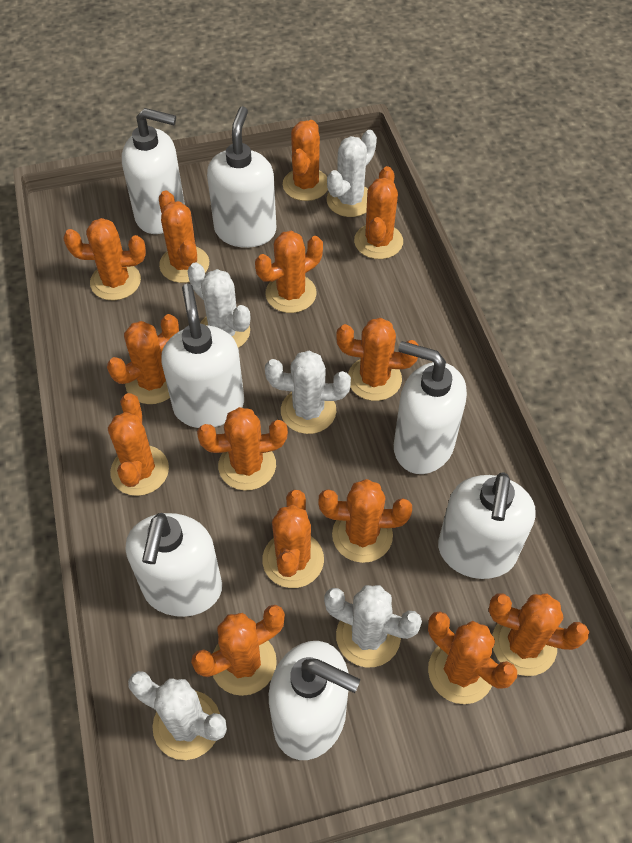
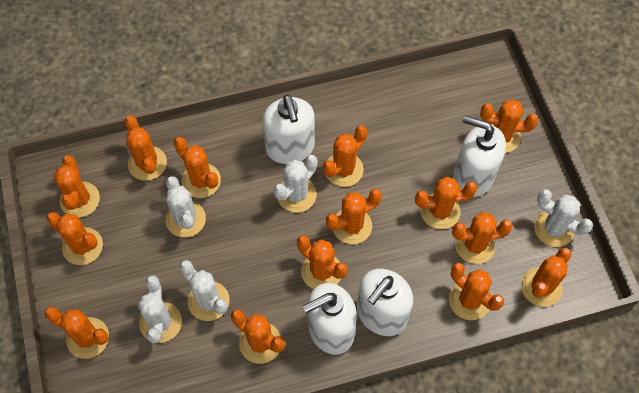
white soap dispenser: [122,108,185,234] [126,513,222,617] [161,284,244,428] [207,106,276,248] [269,641,360,760] [394,341,467,474] [438,472,536,579] = 7 -> [262,94,315,164] [303,283,357,355] [357,269,413,336] [453,115,506,197] = 4

